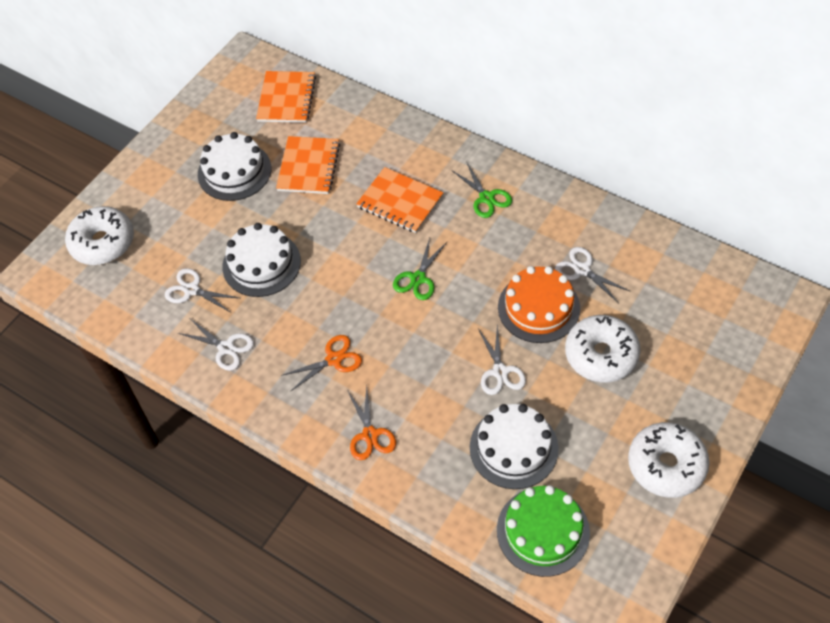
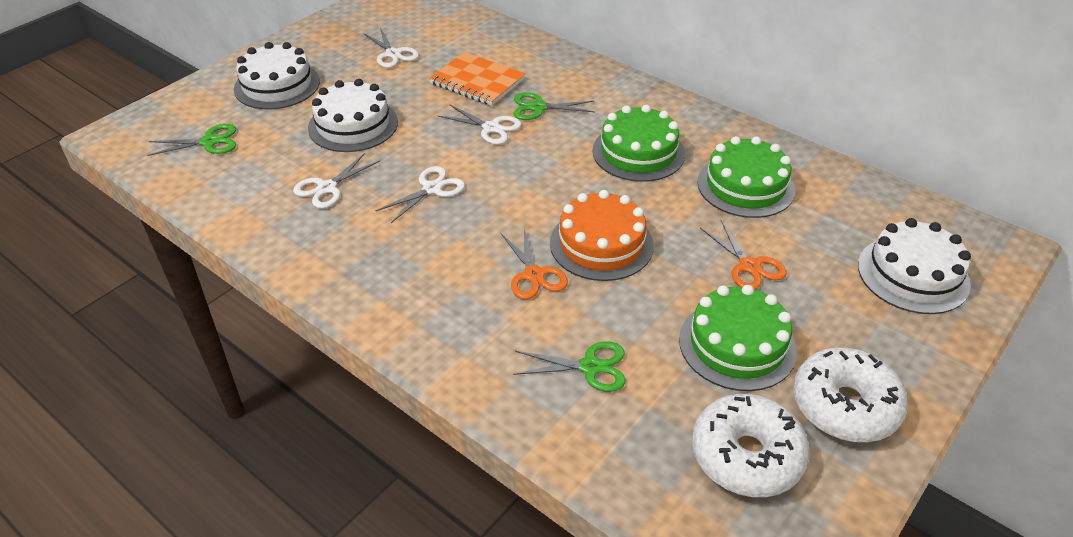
green cake: [497,485,590,577] = 1 -> [592,105,685,182] [679,285,797,391] [697,136,795,218] = 3
green scissors: [393,238,447,300] [453,161,512,218] = 2 -> [147,124,236,156] [513,92,595,120] [513,341,625,392] = 3
orange notebook: [256,71,316,123] [276,136,340,194] [356,167,443,233] = 3 -> [429,52,526,106] = 1
white donut: [65,206,134,265] [565,315,641,382] [628,422,710,498] = 3 -> [692,394,810,497] [793,347,908,442] = 2

